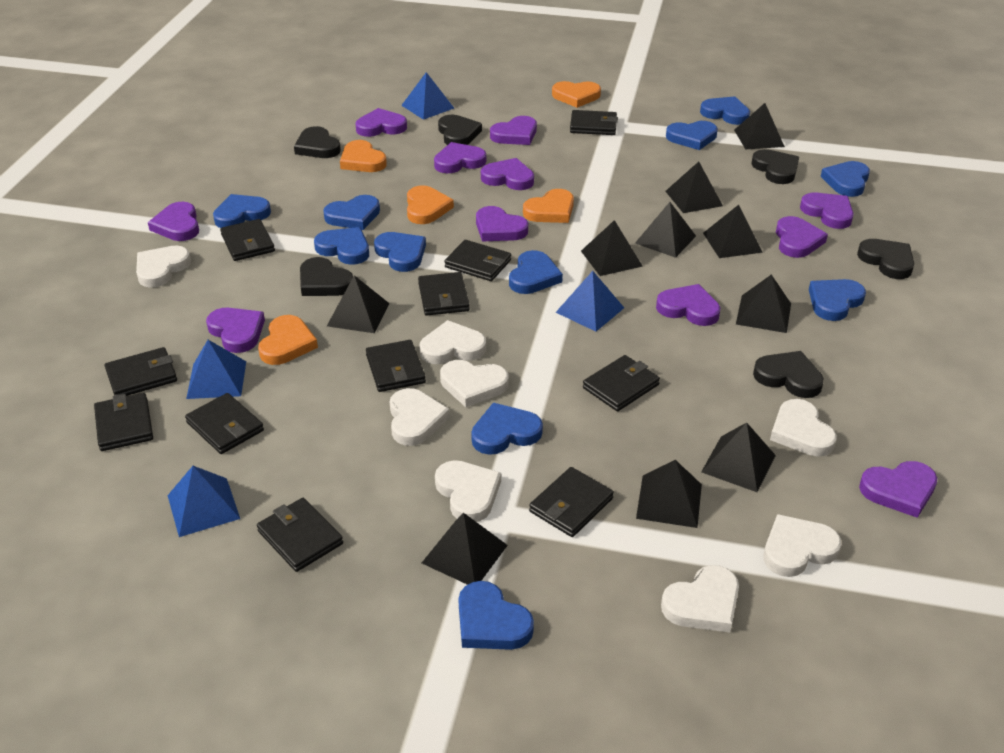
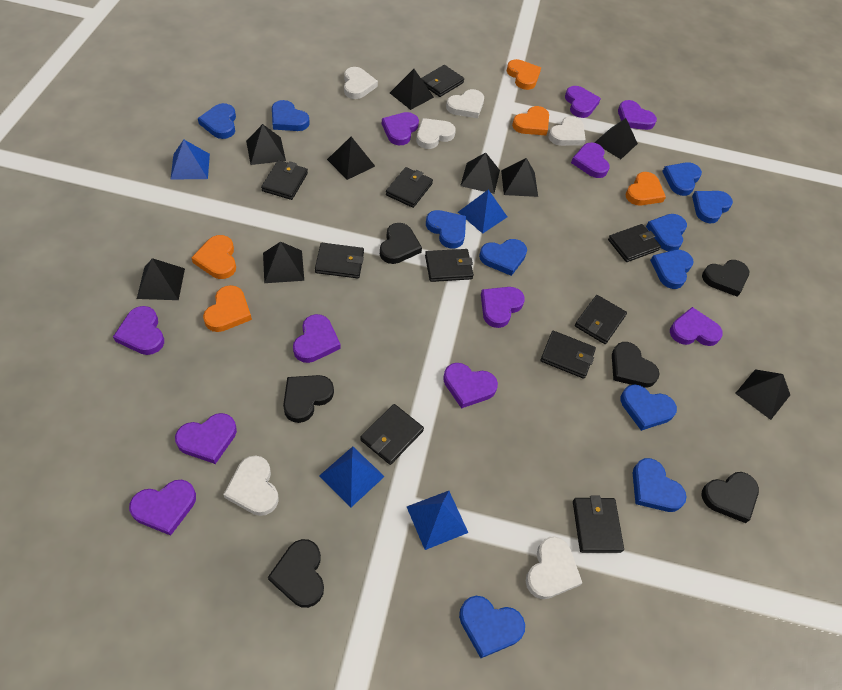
black pyramid: [327,275,390,333] [422,512,508,585] [581,220,643,276] [635,202,696,258] [636,460,702,528] [665,162,723,213] [701,423,776,492] [703,205,763,258] [734,103,785,149] [736,274,791,333] = 10 -> [137,258,185,300] [246,124,286,165] [263,242,304,283] [327,137,375,180] [390,69,434,110] [460,152,500,194] [501,158,538,197] [594,118,638,159] [735,369,790,420] = 9
black wallet: [94,393,153,451] [105,347,177,396] [185,393,264,454] [220,219,275,261] [257,498,343,572] [366,340,426,392] [418,272,470,316] [444,240,511,281] [529,467,614,537] [570,110,618,135] [583,355,660,411] = 11 -> [261,160,308,200] [315,243,364,278] [360,404,424,465] [386,167,433,208] [421,65,464,97] [425,249,474,282] [540,331,596,379] [573,496,624,553] [575,295,627,344] [608,224,661,262] = 10
white heart: [136,246,191,288] [390,388,450,446] [419,320,486,364] [435,460,501,522] [440,360,509,407] [661,565,739,632] [764,514,841,577] [770,399,837,457] = 8 -> [223,455,279,516] [344,67,378,99] [416,118,456,149] [446,89,484,118] [526,536,582,599] [549,116,586,146] = 6

